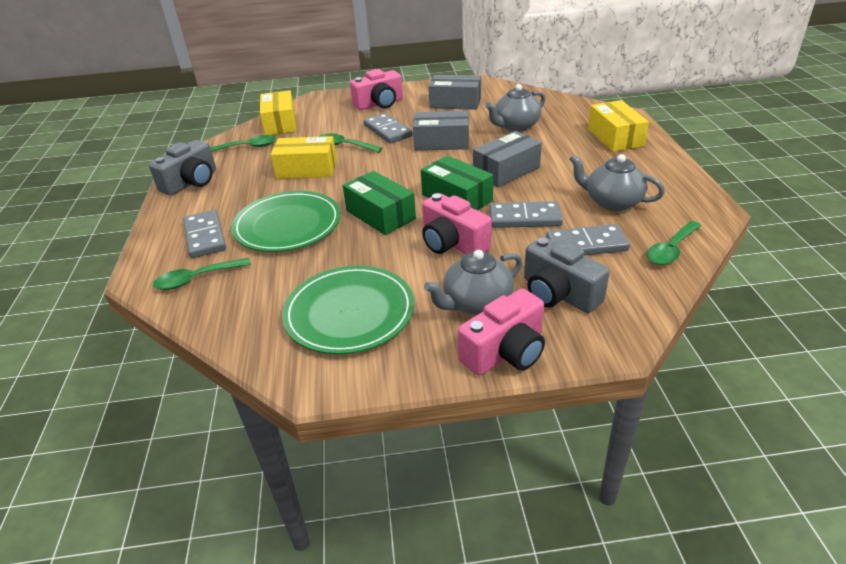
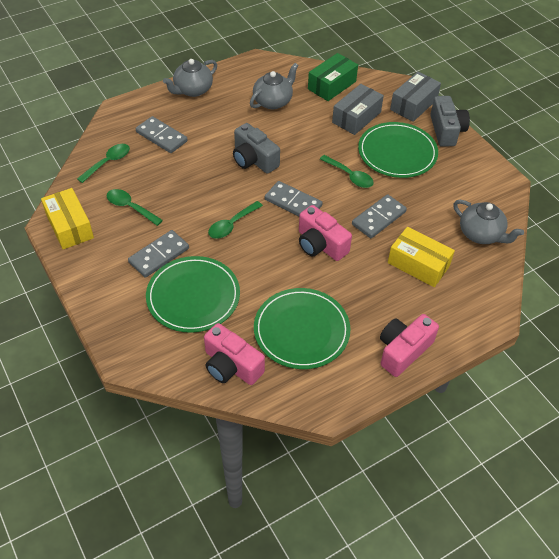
green box: [343,171,416,235] [421,155,493,210] = 2 -> [308,53,358,101] = 1
green plate: [231,191,341,252] [282,265,414,354] = 2 -> [146,256,240,333] [254,288,350,369] [358,122,438,178] = 3
grey box: [413,111,469,151] [429,75,481,110] [473,131,542,187] = 3 -> [332,84,384,135] [390,72,441,122] = 2
yellow box: [260,90,296,135] [270,136,337,179] [588,100,649,152] = 3 -> [41,188,94,249] [388,227,455,287] = 2

